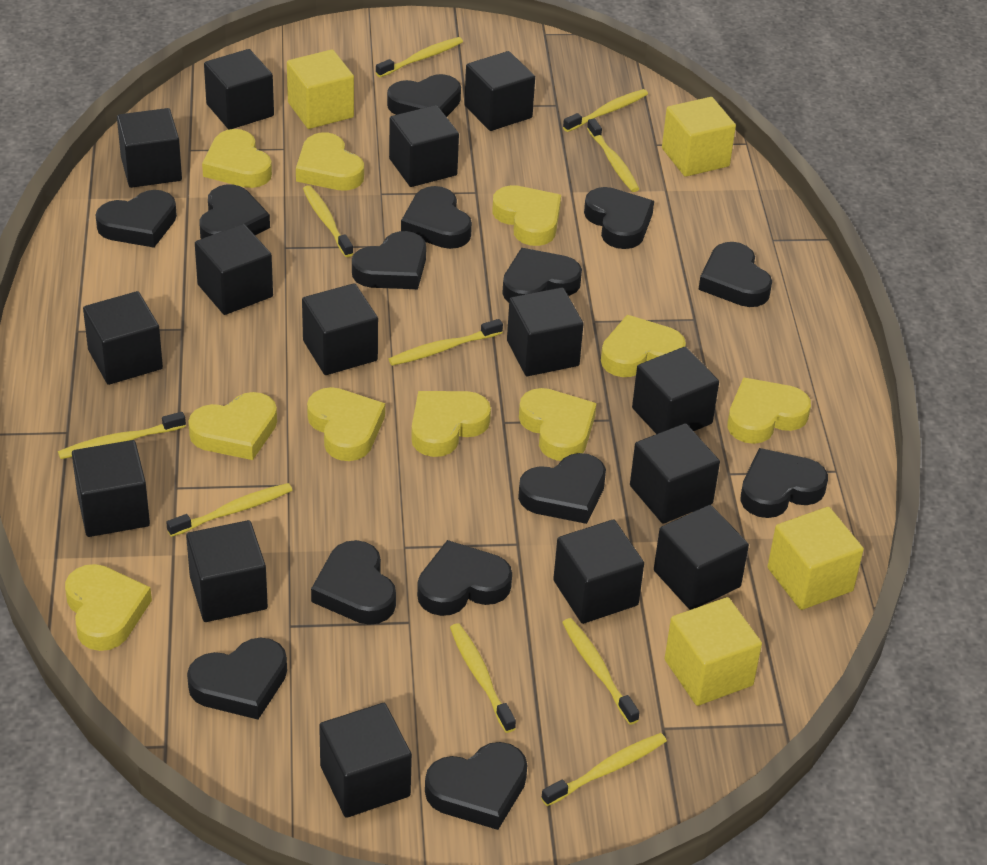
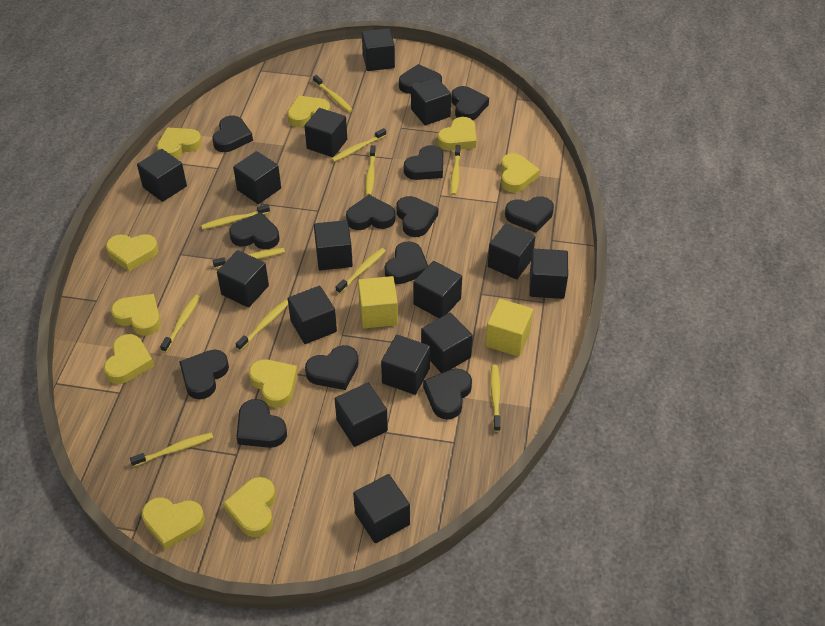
black heart: [96,190,177,248] [187,638,287,720] [199,184,270,239] [311,540,396,625] [352,231,426,289] [387,74,461,117] [401,186,472,249] [417,540,512,616] [425,742,527,830] [502,248,582,302] [518,453,606,524] [584,187,654,249] [698,242,772,307] [740,448,828,518] = 14 -> [179,350,229,399] [212,116,253,152] [229,212,279,249] [236,399,287,448] [305,345,359,390] [346,195,395,230] [385,241,428,284] [397,196,438,237] [399,64,442,94] [404,145,443,180] [423,369,472,420] [451,86,489,120] [505,196,554,233] = 13
yellow cube: [287,49,354,129] [662,97,736,177] [665,597,762,706] [767,507,864,610] = 4 -> [358,276,398,328] [485,299,533,357] = 2
yellow toothbrush: [58,412,186,459] [166,483,292,537] [303,185,353,257] [376,37,463,77] [389,319,503,366] [450,623,516,733] [541,733,667,806] [562,618,640,725] [563,89,648,132] [587,118,639,192] = 10 -> [130,432,213,467] [160,295,200,352] [201,204,270,229] [212,248,285,268] [236,300,288,351] [313,75,353,112] [332,128,386,162] [336,248,386,294] [366,145,376,196] [451,145,461,195] [490,365,501,432] = 11

